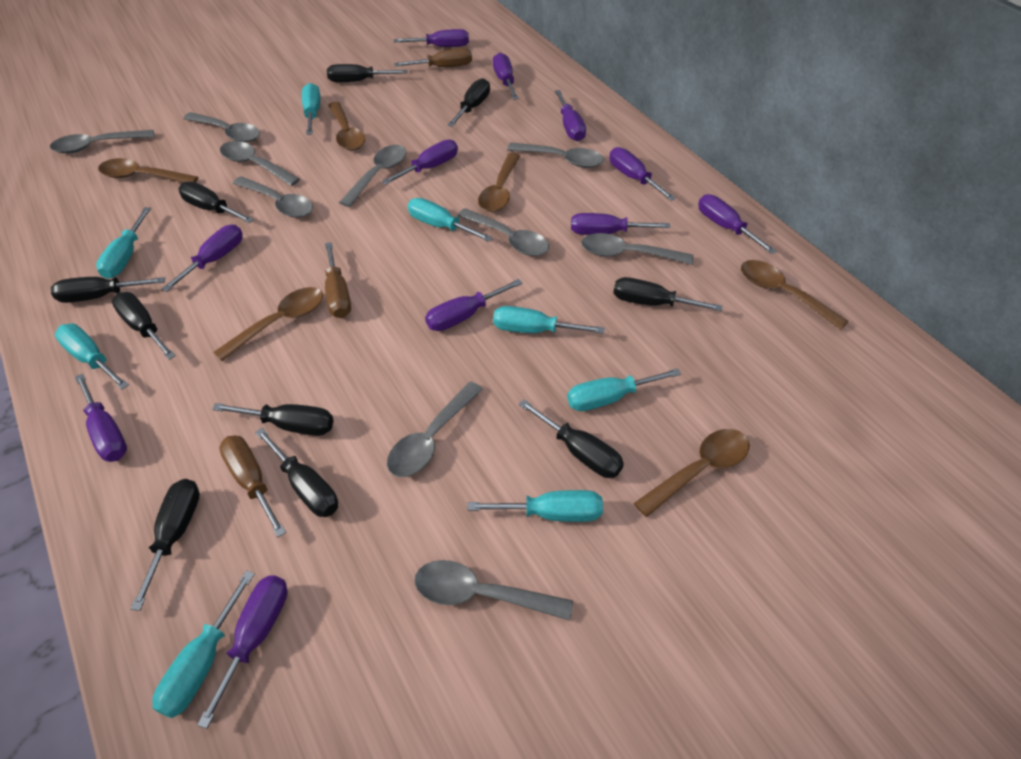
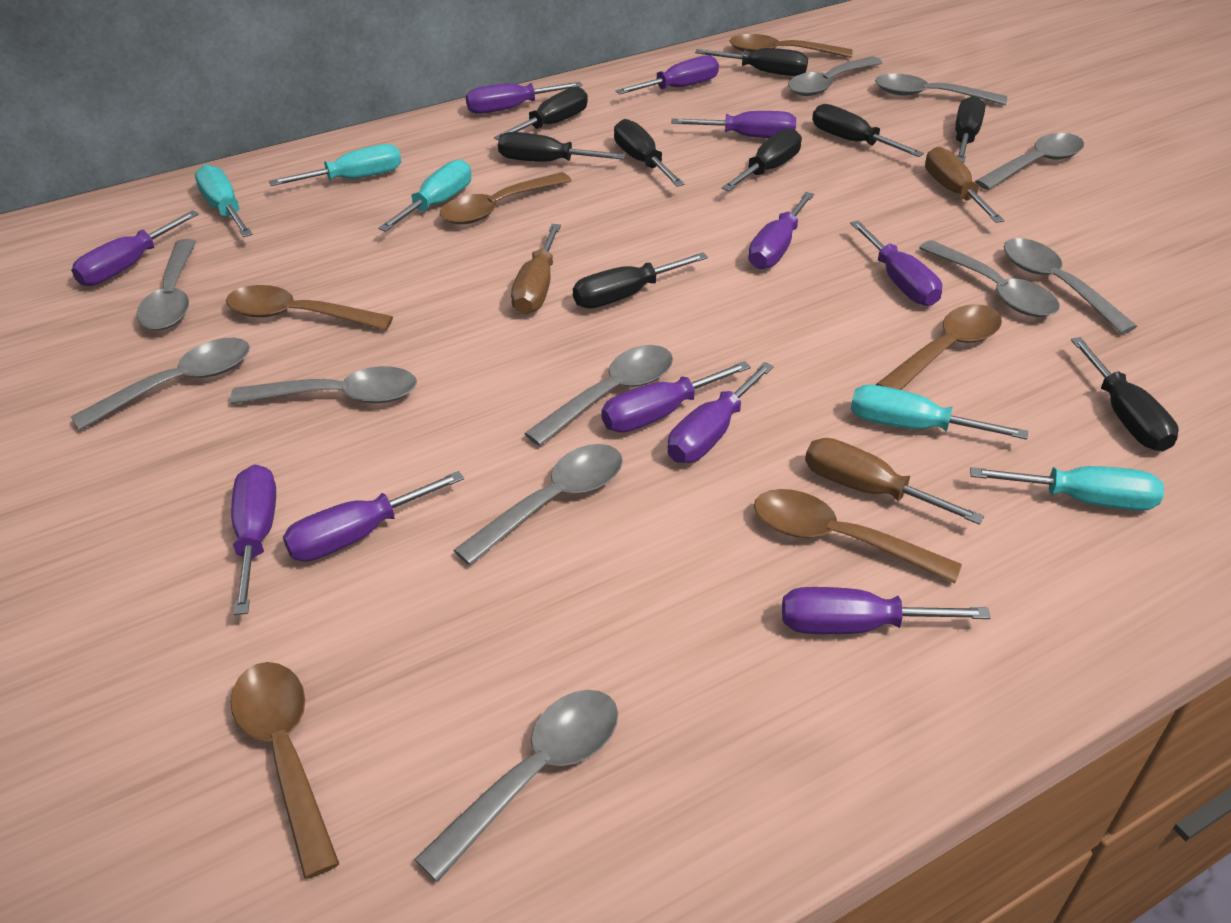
black screwdriver: [51,277,165,303] [112,292,176,360] [130,479,200,611] [179,182,254,223] [212,403,334,436] [255,428,338,517] [327,64,407,82] [448,78,490,127] [519,400,624,478] [613,277,723,311] = 10 -> [494,87,588,141] [498,132,626,162] [573,252,708,308] [614,119,685,187] [695,48,808,76] [722,128,802,191] [812,104,924,157] [955,96,985,163] [1071,337,1179,452] = 9
grey spoon: [50,130,154,153] [183,112,260,142] [220,141,300,186] [233,176,313,218] [339,145,406,207] [387,381,483,477] [414,560,573,621] [457,208,549,256] [507,143,604,168] [581,233,694,265] = 10 -> [71,338,250,430] [137,239,197,330] [230,366,417,404] [414,690,618,882] [454,444,623,565] [524,345,673,446] [788,56,883,96] [875,74,1007,105] [919,240,1060,317] [975,133,1084,190] [1003,238,1137,334] = 11
turquoise screwdriver: [55,324,129,390] [96,207,151,279] [152,570,255,718] [302,83,321,135] [408,198,493,242] [468,490,603,522] [493,306,605,334] [567,368,681,411] = 8 -> [195,165,253,237] [269,144,401,186] [378,159,471,232] [851,385,1028,440] [970,466,1164,511] = 5

